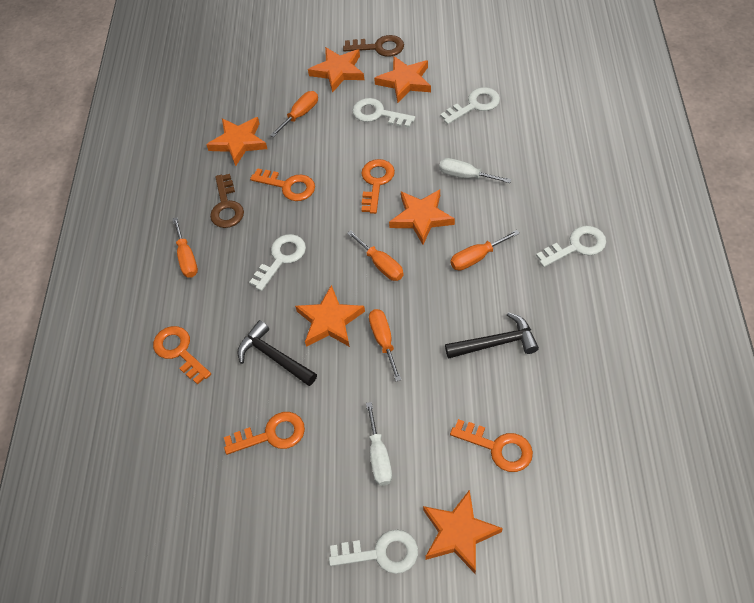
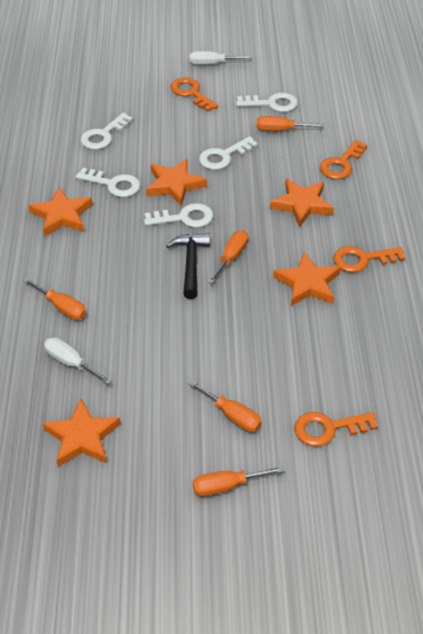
black hammer: [238,320,317,386] [445,312,539,359] = 2 -> [166,233,210,299] = 1
brown key: [210,174,244,228] [343,35,404,57] = 2 -> none = 0
orange key: [153,326,211,385] [224,412,305,455] [250,168,315,201] [361,159,395,214] [450,419,533,472] = 5 -> [171,77,218,112] [294,412,378,447] [320,140,367,179] [333,246,405,273] = 4
orange star: [206,117,267,166] [295,285,365,347] [308,47,364,93] [374,56,431,103] [389,190,455,245] [423,490,503,573] = 6 -> [28,187,93,236] [42,398,121,467] [146,159,207,206] [270,179,334,227] [273,252,341,306] = 5

